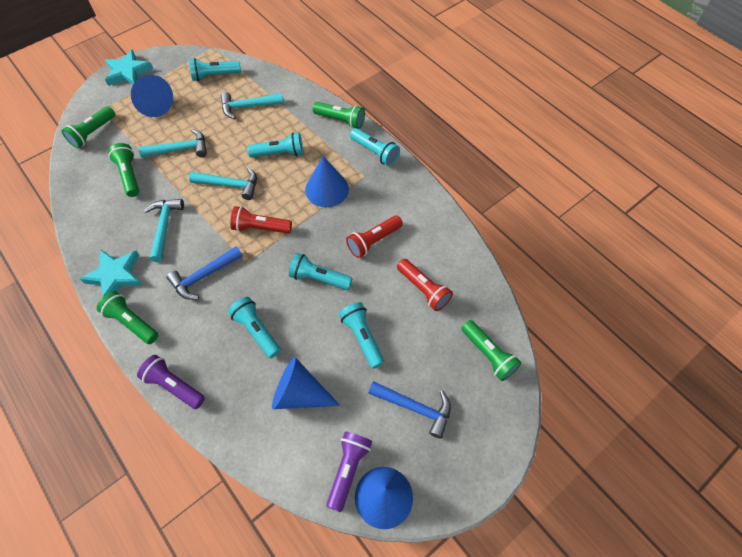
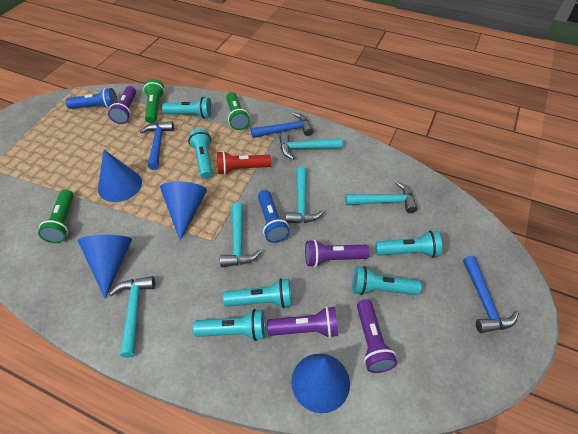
blue flashlight: none = 0 -> [65,88,118,109] [258,190,290,243] = 2
blue hammer: [167,246,243,300] [368,381,451,439] = 2 -> [140,121,174,170] [251,112,313,138] [463,256,519,333] = 3
green flashlight: [62,106,115,148] [97,291,158,344] [108,143,139,197] [313,102,365,129] [461,320,522,381] = 5 -> [38,189,74,243] [143,79,165,123] [226,92,250,130] = 3
purple flashlight: [137,355,205,409] [326,431,372,512] = 2 -> [108,86,136,124] [267,306,338,338] [305,239,370,267] [357,299,397,373] = 4
red flashlight: [230,206,292,233] [346,216,403,258] [397,259,453,311] = 3 -> [217,151,271,175] = 1
turquoise hammer: [138,129,207,157] [144,199,184,262] [189,167,257,200] [221,92,284,119] = 4 -> [109,276,155,358] [220,202,261,267] [279,133,342,160] [286,167,324,223] [345,182,418,213] = 5
turquoise star: [80,250,143,297] [105,50,153,86] = 2 -> none = 0

